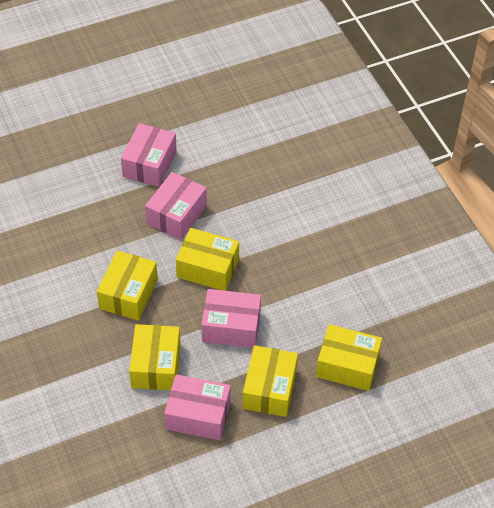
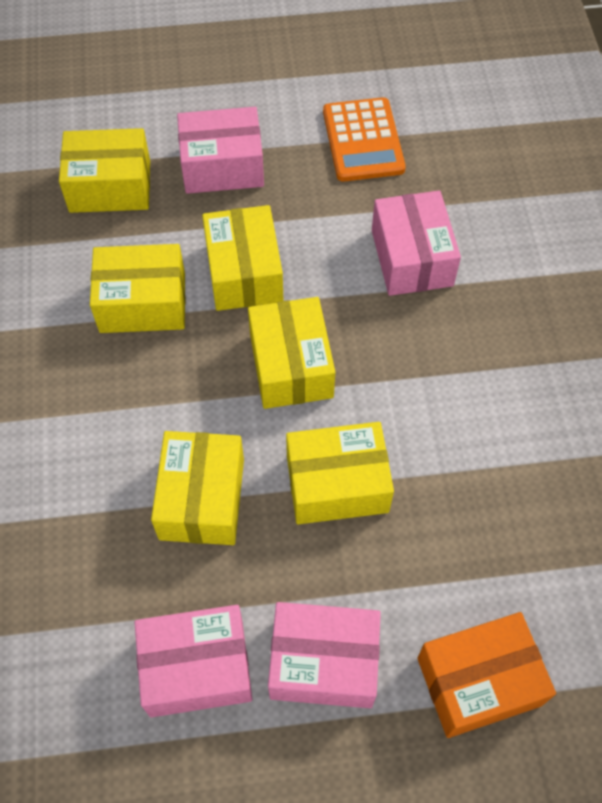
orange box: none = 0 -> [417,612,556,738] = 1
orange calculator: none = 0 -> [323,97,406,182] = 1
yellow box: [97,251,158,320] [129,324,181,390] [176,228,239,291] [243,345,298,417] [316,324,382,391] = 5 -> [59,128,150,213] [90,244,185,333] [151,431,244,545] [202,205,283,311] [248,297,335,409] [286,422,394,524] = 6

